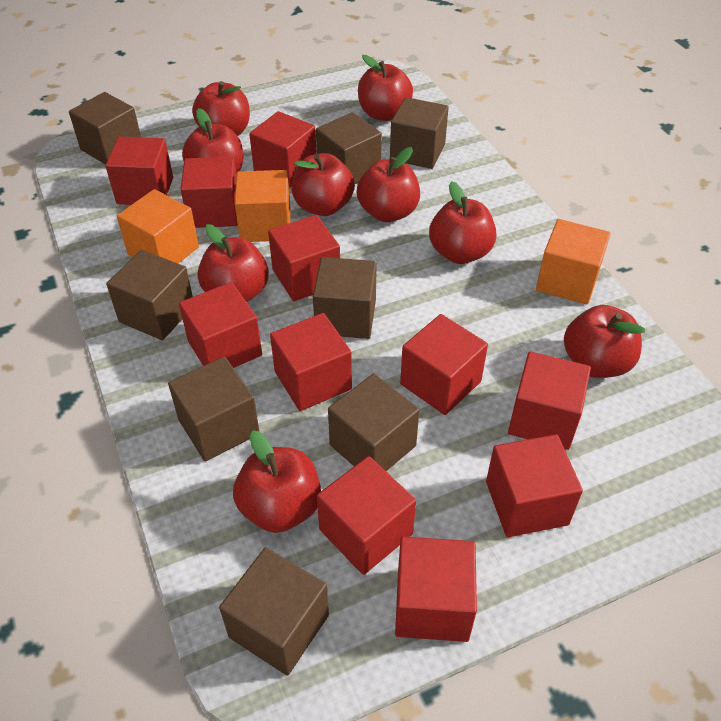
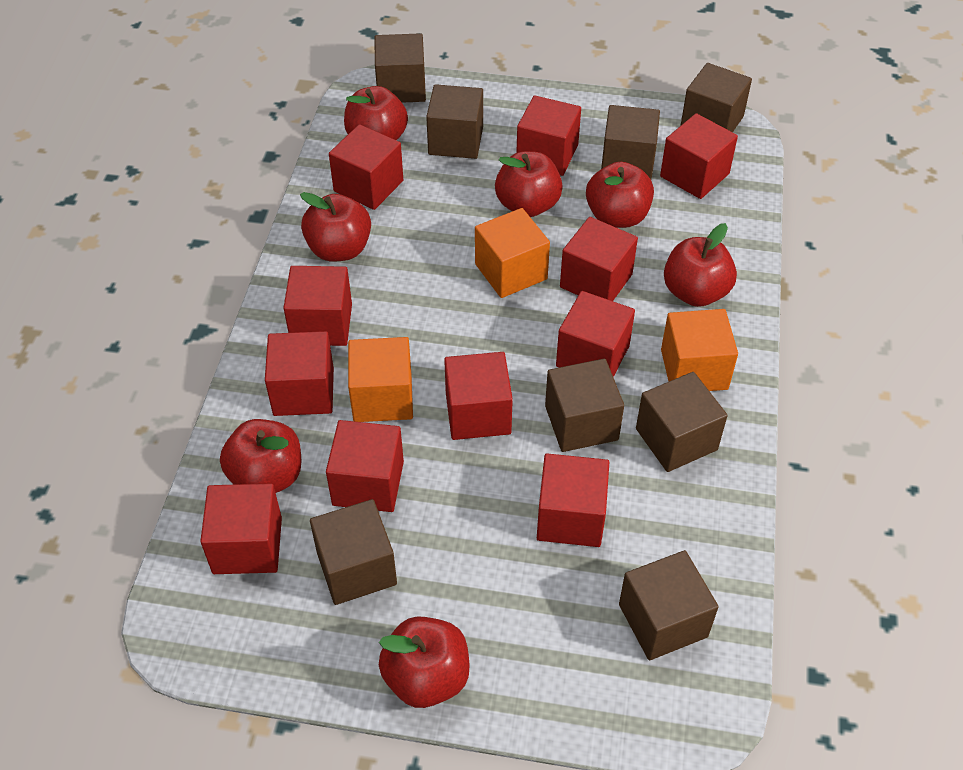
red apple: [182,108,243,174] [192,81,250,136] [198,224,269,302] [233,431,321,533] [292,153,355,216] [357,147,420,222] [358,55,413,121] [429,181,496,264] [564,305,645,378] = 9 -> [220,419,302,493] [300,192,371,262] [344,86,408,140] [379,616,470,708] [495,151,563,217] [586,162,654,228] [664,223,737,307] = 7

